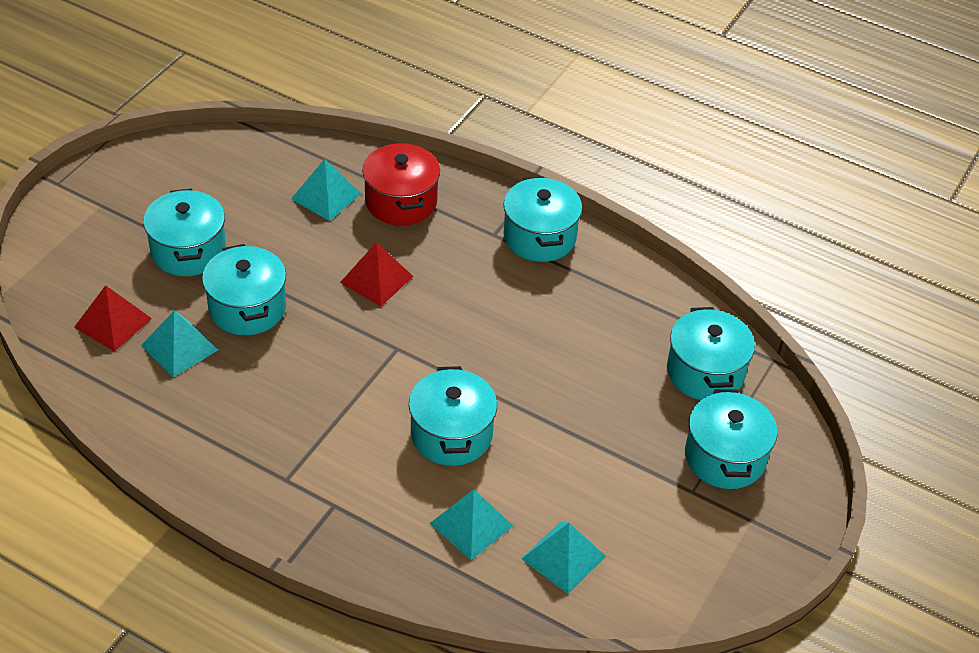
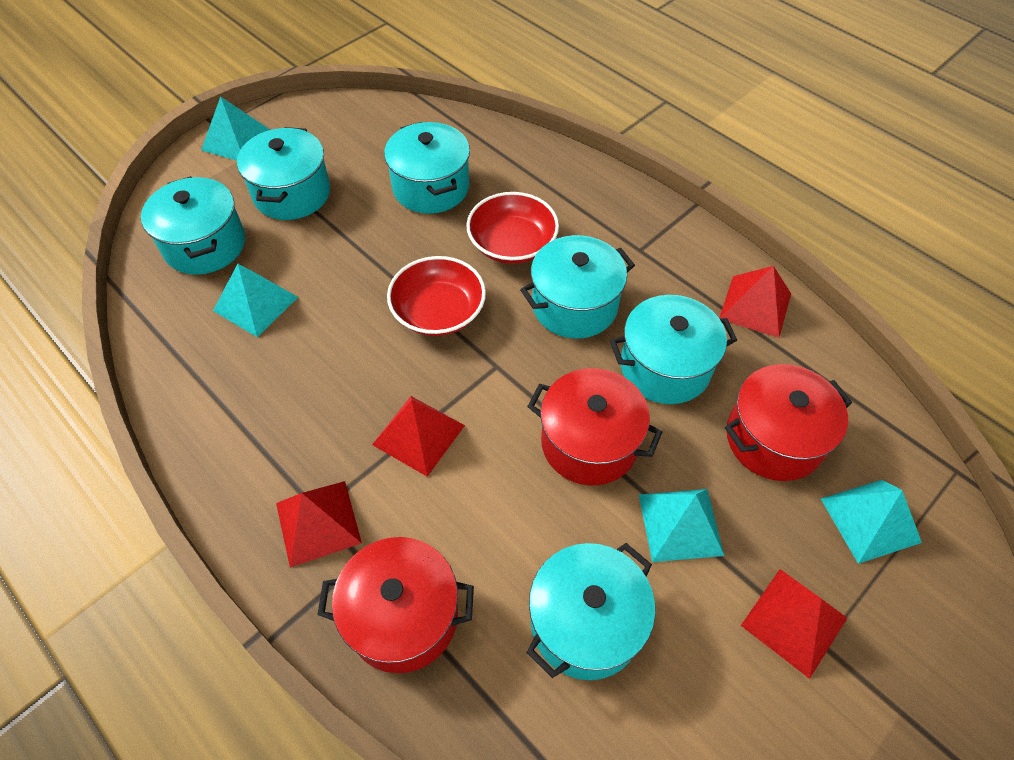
red bowl: none = 0 -> [387,256,486,336] [466,192,559,264] = 2
red pot: [362,142,440,226] = 1 -> [317,537,474,673] [527,368,662,486] [725,364,852,481] = 3
red pyramid: [74,285,152,352] [340,242,414,306] = 2 -> [276,481,362,568] [372,396,465,477] [719,266,791,338] [741,569,847,679] = 4

